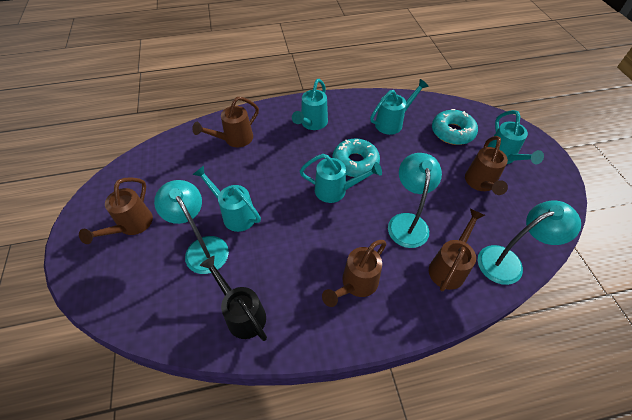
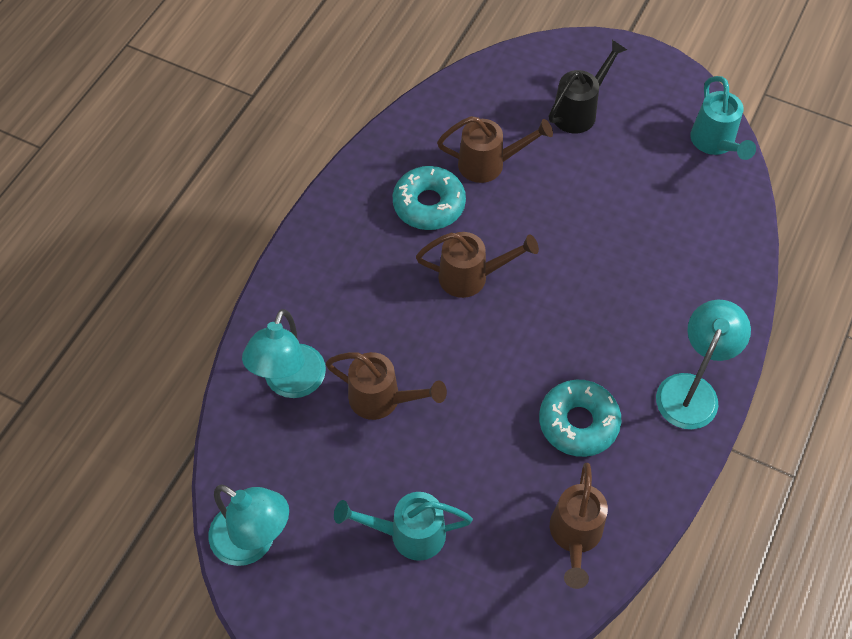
brown watering can: [79,177,153,244] [192,97,259,147] [322,240,386,307] [429,209,485,291] [465,136,508,195] = 5 -> [326,352,447,420] [416,232,539,298] [437,116,553,183] [550,463,608,589] = 4
turquoise watering can: [192,165,261,232] [292,79,328,130] [299,154,382,203] [370,79,429,135] [488,110,544,164] = 5 -> [334,492,473,561] [690,76,756,160] = 2

